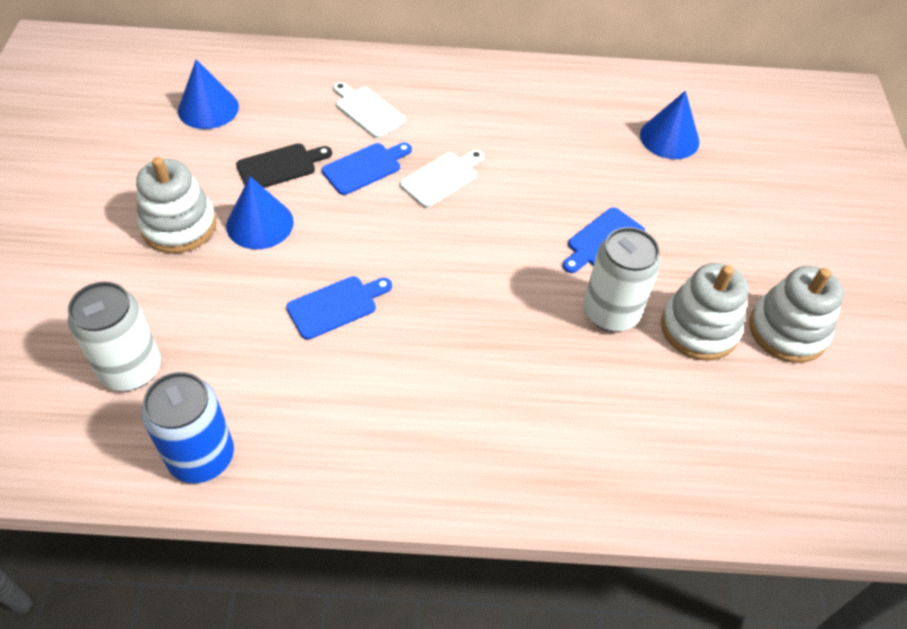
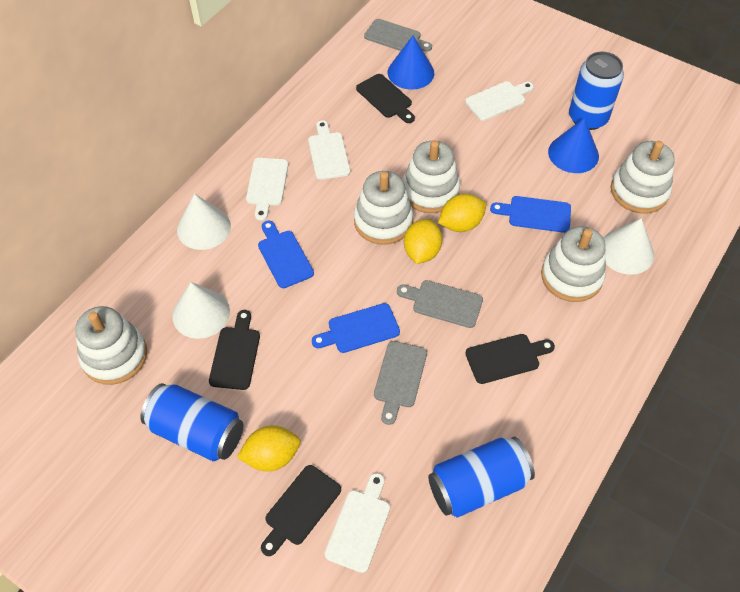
black cutting board: [236,143,332,188] = 1 -> [209,310,260,390] [261,465,341,556] [356,74,415,123] [465,334,555,384] = 4
blue can: [142,372,234,483] = 1 -> [140,383,243,461] [428,437,535,518] [569,52,624,130] = 3
blue cone: [178,59,239,129] [226,176,294,249] [640,91,699,159] = 3 -> [388,36,434,89] [548,118,599,173] = 2
grey cutting board: none = 0 -> [364,19,432,52] [374,341,427,425] [397,280,483,328] = 3
white can: [68,282,161,391] [584,227,661,332] = 2 -> none = 0
white cone: none = 0 -> [172,282,230,339] [177,194,231,250] [603,218,654,275] = 3
white cutting board: [333,82,406,138] [400,150,484,208] = 2 -> [246,158,288,221] [308,120,350,180] [325,473,390,573] [465,81,534,121] = 4
white stacking toy: [136,157,217,253] [661,263,749,361] [750,266,844,363] = 3 -> [75,306,147,385] [354,171,413,245] [402,140,460,213] [541,226,606,302] [611,141,675,214] = 5
yellow lemon: none = 0 -> [237,426,300,471] [404,219,442,264] [438,194,486,232] = 3

